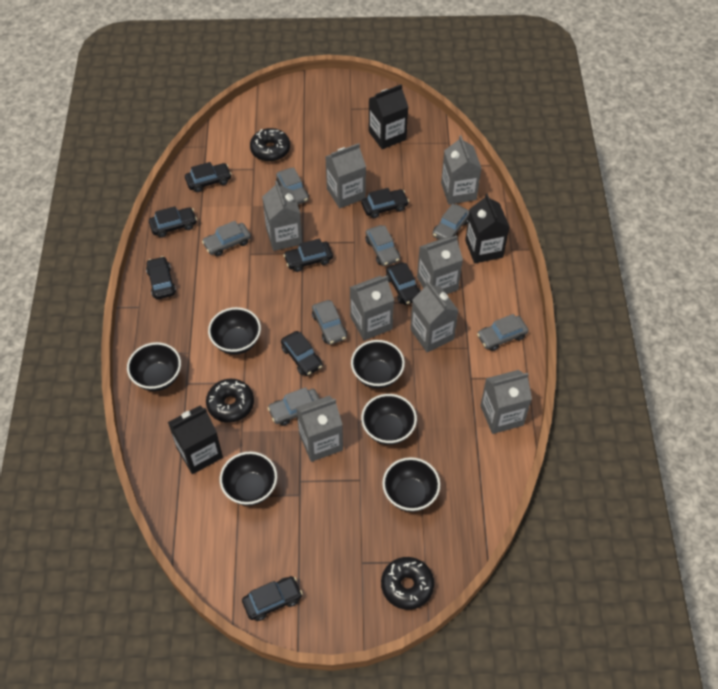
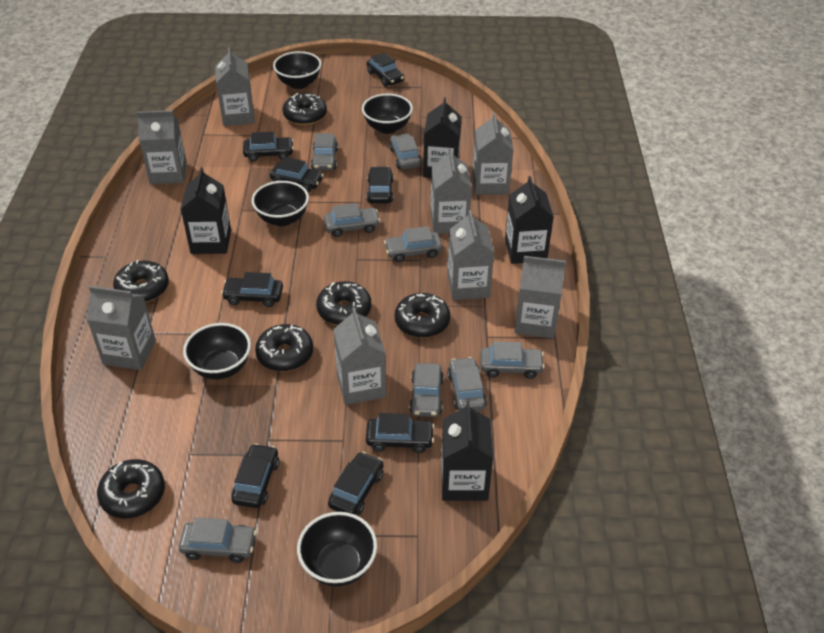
black bowl: [127,342,181,391] [208,307,261,355] [220,451,277,506] [351,340,405,389] [361,394,417,445] [382,457,440,512] = 6 -> [183,323,251,379] [252,181,309,226] [273,51,321,89] [297,512,377,586] [362,94,413,134] = 5
black carton: [168,406,223,474] [369,84,408,149] [465,194,510,263] = 3 -> [181,167,231,254] [423,97,461,178] [441,401,493,501] [505,176,554,264] = 4
black donut: [206,379,254,423] [250,128,290,162] [381,557,434,610] = 3 -> [97,459,165,518] [113,260,169,303] [255,324,313,371] [283,93,327,125] [316,281,371,325] [395,293,450,338] = 6
grey car: [202,221,251,256] [268,387,320,426] [276,167,309,205] [312,300,347,345] [365,225,400,266] [432,204,469,240] [477,314,528,351] = 7 -> [179,518,257,563] [311,134,338,170] [324,203,380,237] [384,226,442,262] [389,134,422,169] [409,363,444,417] [447,357,487,411] [480,341,545,379] = 8

